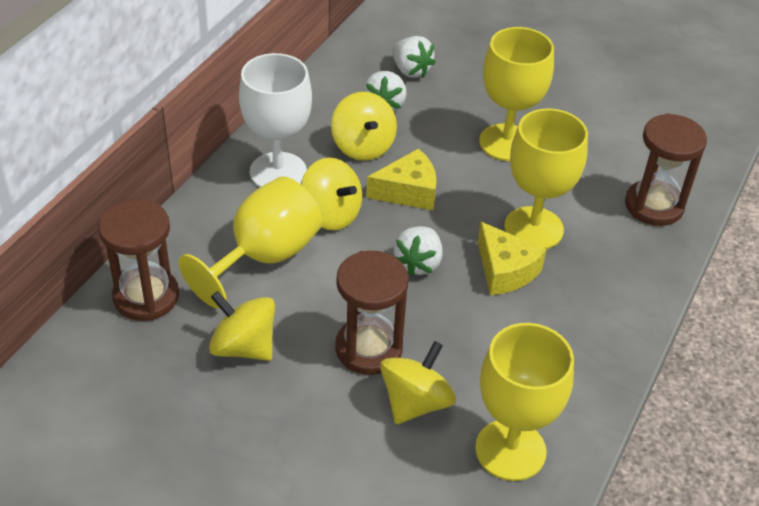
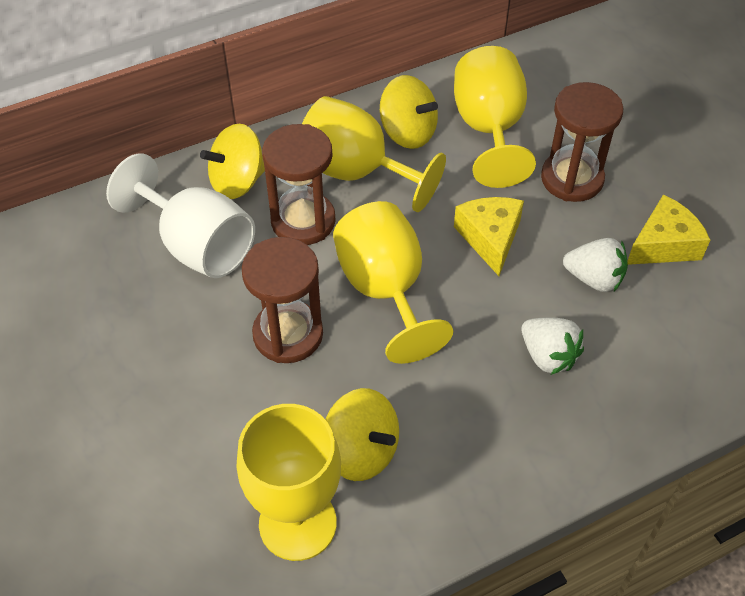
white strawberry: [363,71,407,111] [392,36,436,78] [394,226,443,276] = 3 -> [521,317,584,375] [563,238,628,292] = 2
yellow spinning top: [209,291,275,361] [301,158,362,230] [331,92,397,161] [380,341,456,424] = 4 -> [200,124,265,199] [325,388,399,481] [380,75,438,149] = 3

